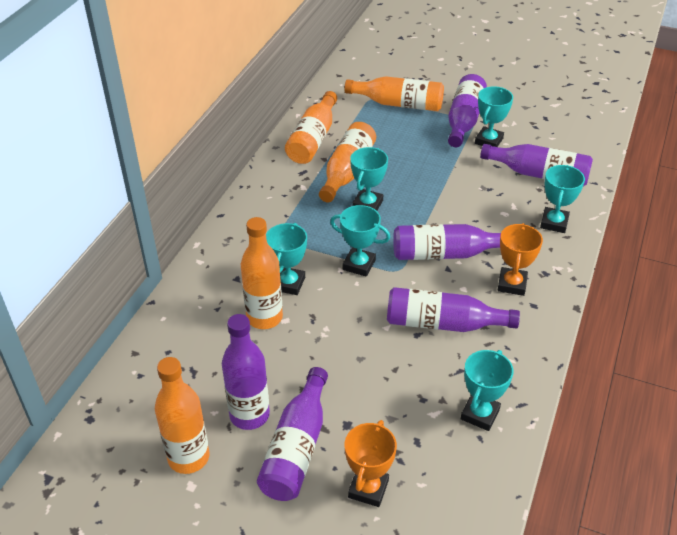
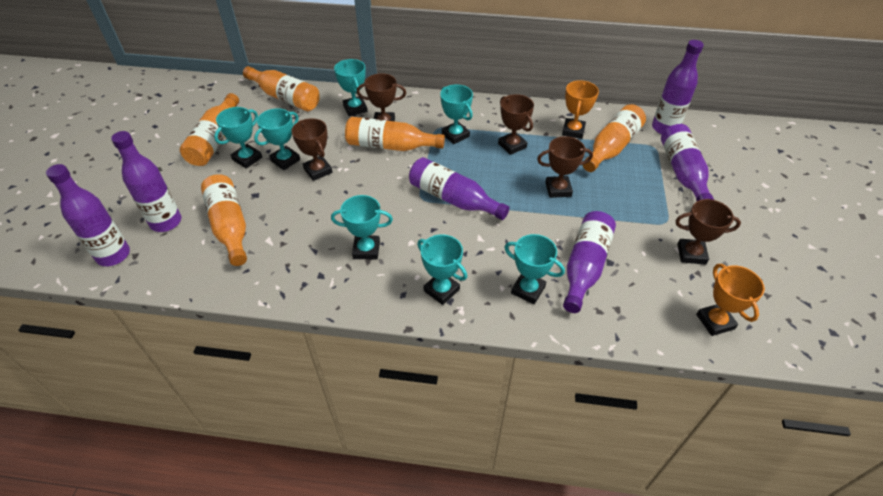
brown trophy: none = 0 -> [291,118,333,181] [356,73,406,122] [498,94,534,155] [537,136,593,198] [675,199,741,265] = 5
turquoise trophy: [266,223,307,295] [330,205,390,277] [350,147,388,211] [461,350,514,431] [475,86,513,147] [540,165,585,233] = 6 -> [214,107,262,168] [254,108,300,170] [331,195,393,260] [334,59,367,116] [417,234,467,305] [440,84,473,144] [504,234,565,304] = 7

